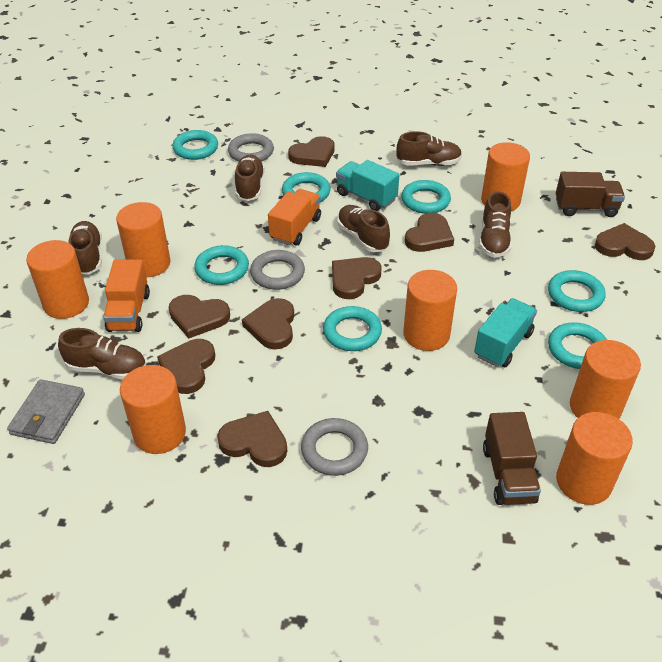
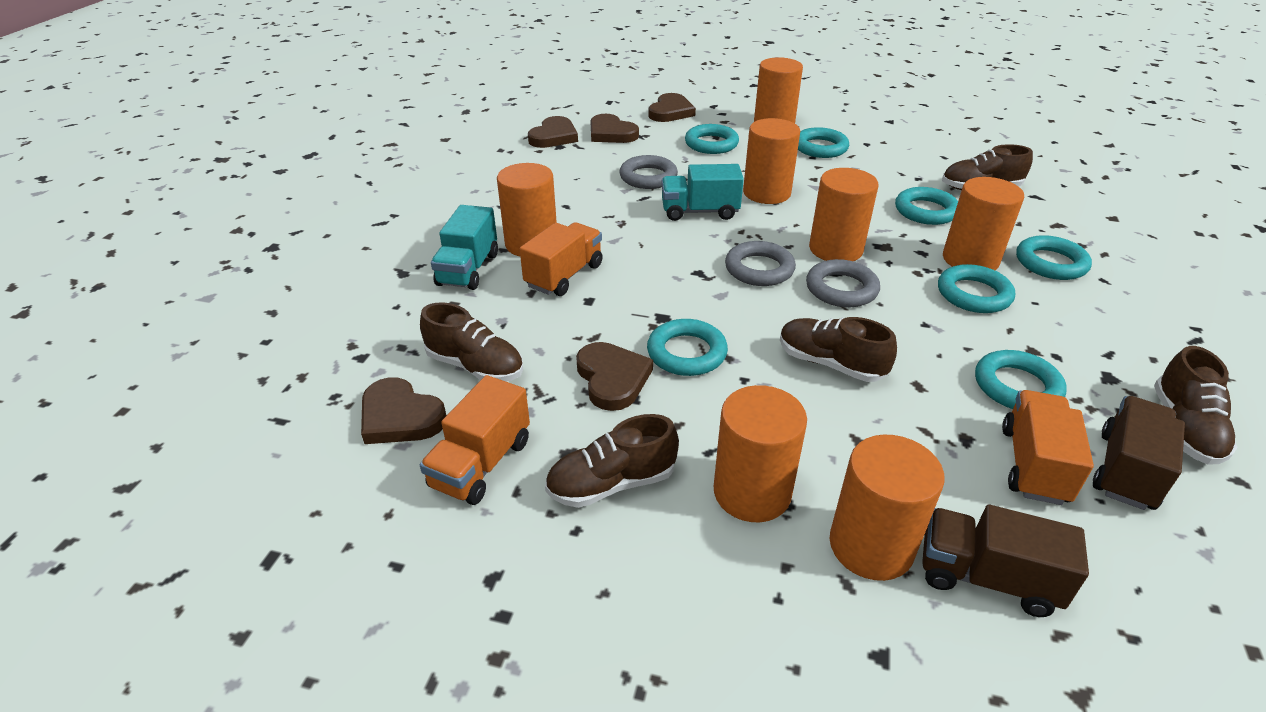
brown heart: [157,339,215,394] [169,295,230,338] [217,411,287,467] [242,298,294,350] [288,136,335,167] [332,257,382,299] [405,213,454,252] [595,223,655,260] = 8 -> [361,378,446,444] [528,116,578,148] [576,342,653,411] [590,114,639,143] [648,93,696,122] = 5
brown shoe: [58,328,146,380] [69,221,102,275] [235,155,265,201] [337,205,390,252] [396,131,462,166] [479,192,512,258] = 6 -> [420,302,523,382] [545,414,679,508] [780,317,897,382] [942,144,1033,190] [1154,346,1238,465] = 5
grey wallet: [7,379,85,444] = 1 -> none = 0
orange truck: [103,260,150,332] [268,189,321,246] = 2 -> [420,375,530,505] [520,222,603,296] [1002,390,1094,505] = 3

